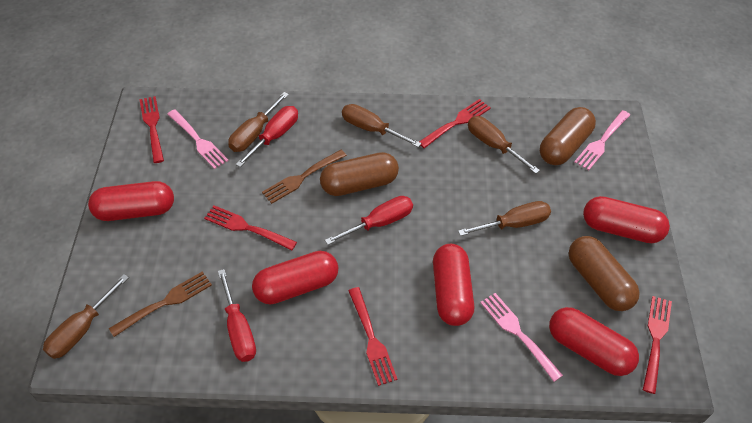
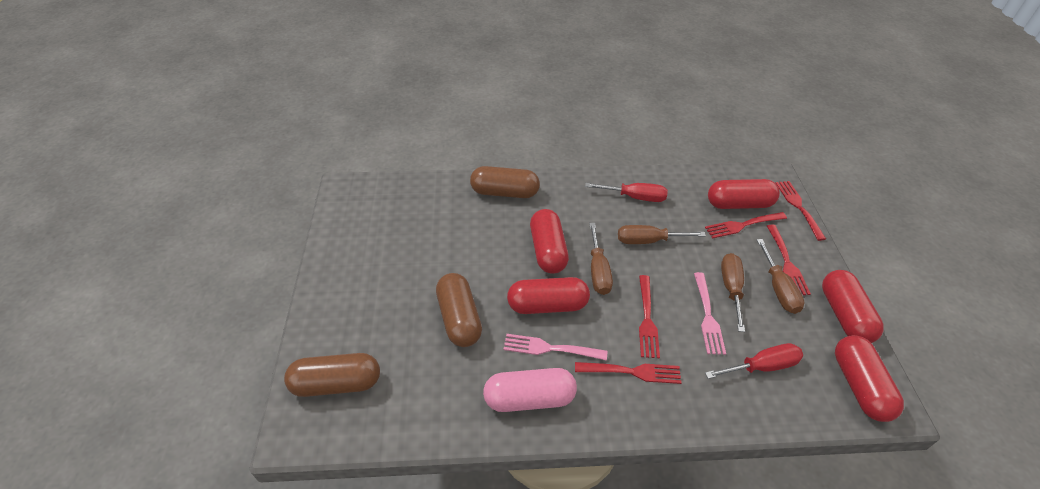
brown fork: [109,271,212,337] [262,150,347,204] = 2 -> none = 0
brown screwdriver: [43,274,129,359] [228,92,289,152] [342,104,421,147] [458,201,551,236] [468,116,540,174] = 5 -> [589,223,613,295] [618,225,706,244] [721,253,745,332] [757,239,804,314] = 4
pink capsule: none = 0 -> [483,368,577,412] = 1
pink fork: [167,109,229,169] [480,293,563,382] [574,110,630,170] = 3 -> [503,334,607,361] [694,272,726,355] = 2
red screwdriver: [218,269,256,362] [236,106,298,167] [325,196,413,245] = 3 -> [585,183,668,202] [705,343,803,379] = 2

